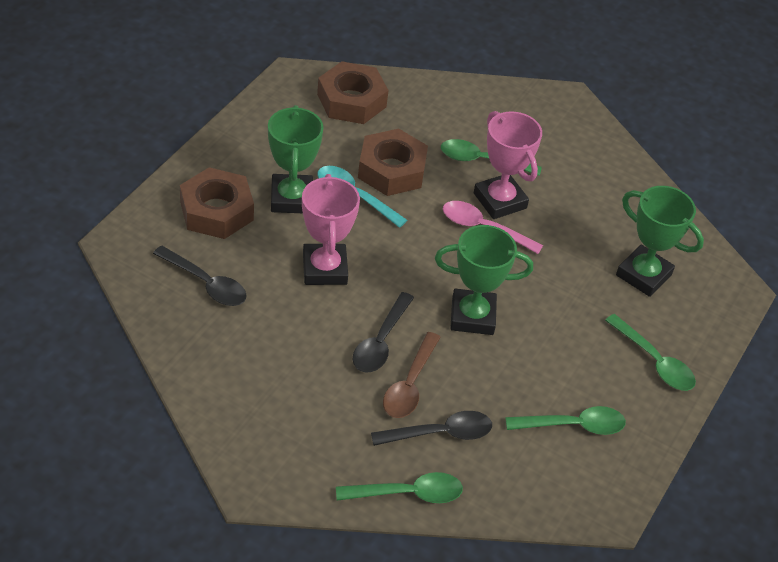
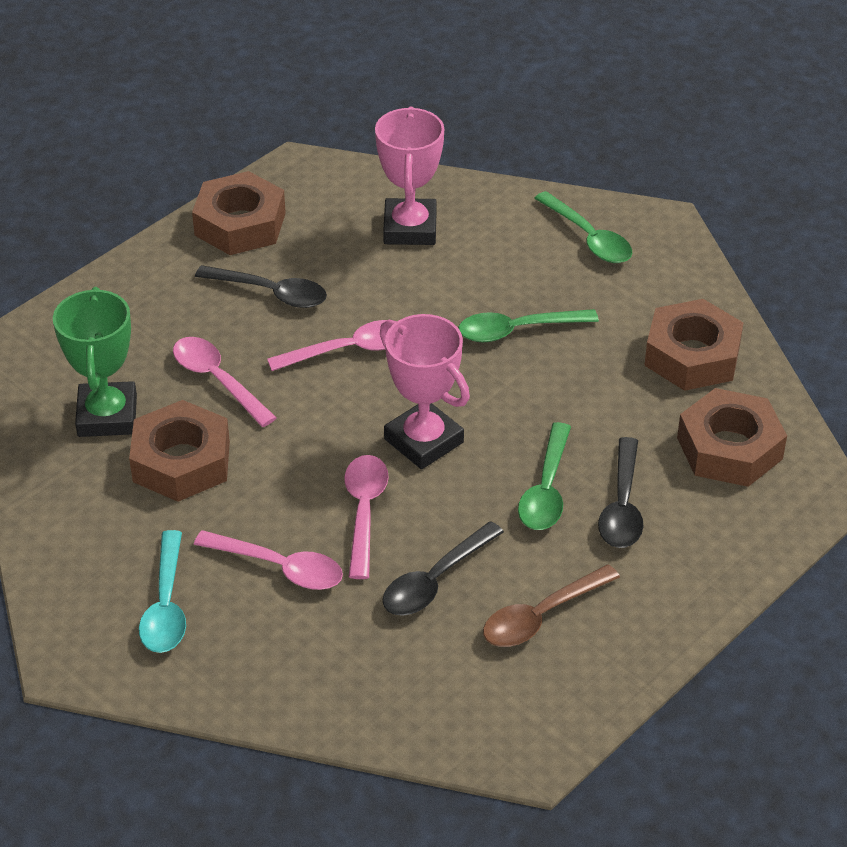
brown nut: [180,167,254,239] [317,61,389,124] [358,129,428,196] = 3 -> [129,400,230,502] [192,171,286,255] [644,299,743,391] [677,388,787,487] = 4
green spoon: [336,472,463,503] [441,139,542,176] [505,406,626,435] [605,314,696,391] = 4 -> [458,309,599,342] [518,422,571,530] [534,191,633,263] = 3
green trophy: [268,105,324,213] [435,225,533,335] [616,186,704,297] = 3 -> [53,287,137,437] = 1
pink spoon: [443,201,543,254] = 1 -> [173,337,277,427] [194,530,343,590] [267,320,390,371] [344,455,389,579] = 4

